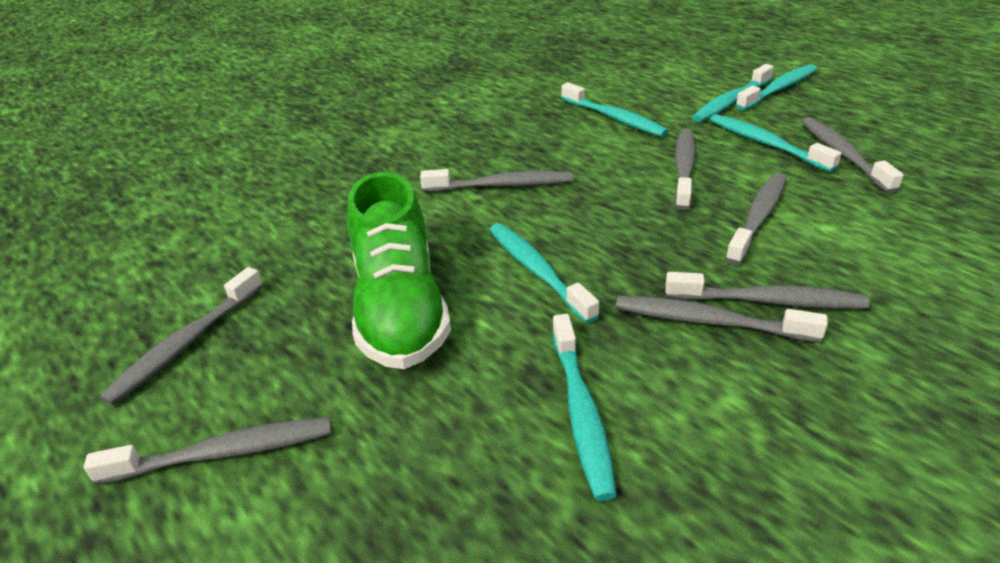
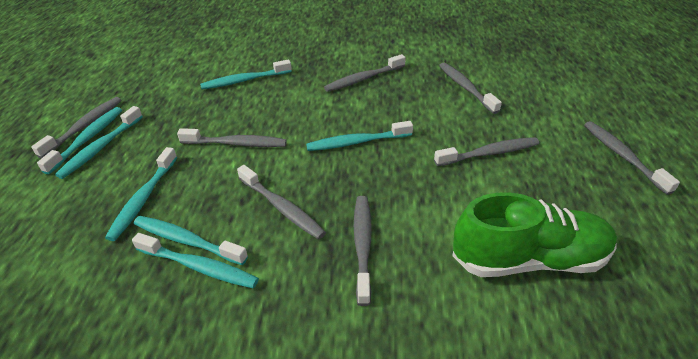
turquoise toothbrush: [489,223,599,324] [552,314,617,501] [561,82,669,137] [692,64,774,122] [710,114,842,172] [736,64,817,111] = 6 -> [37,107,122,174] [55,106,143,179] [105,147,177,241] [132,233,259,289] [134,216,248,265] [200,60,292,90] [306,121,413,151] = 7

